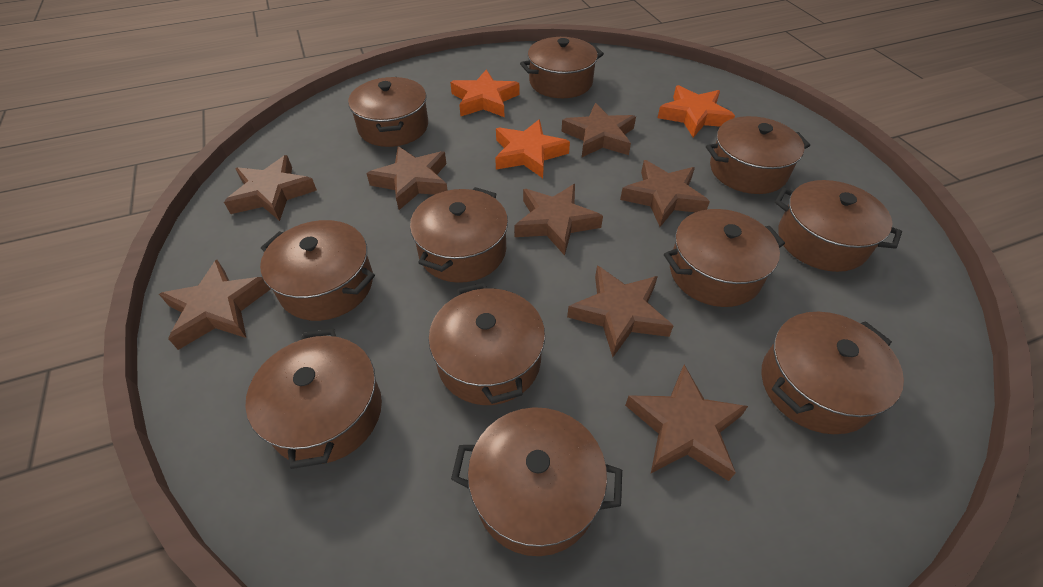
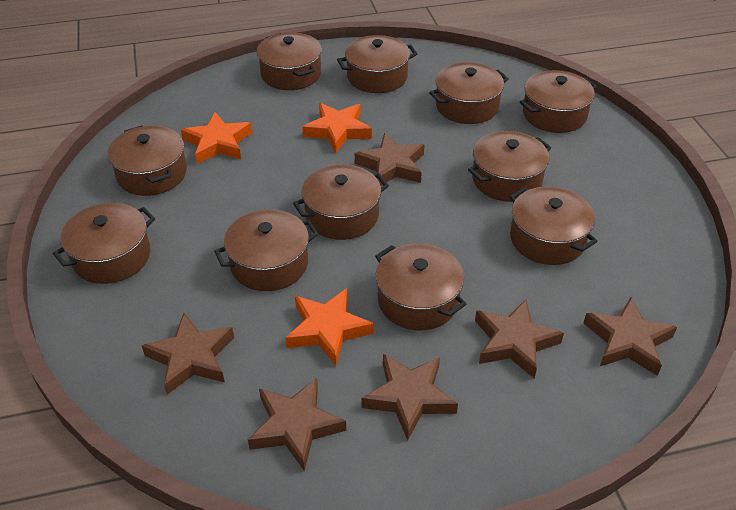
brown star: [159,260,270,350] [224,155,317,221] [366,146,448,210] [514,184,603,256] [561,103,636,157] [567,266,673,357] [620,160,710,227] [625,365,748,481] = 8 -> [142,313,234,394] [248,378,346,471] [355,133,425,186] [361,354,458,440] [475,299,564,378] [583,297,677,376] = 6

